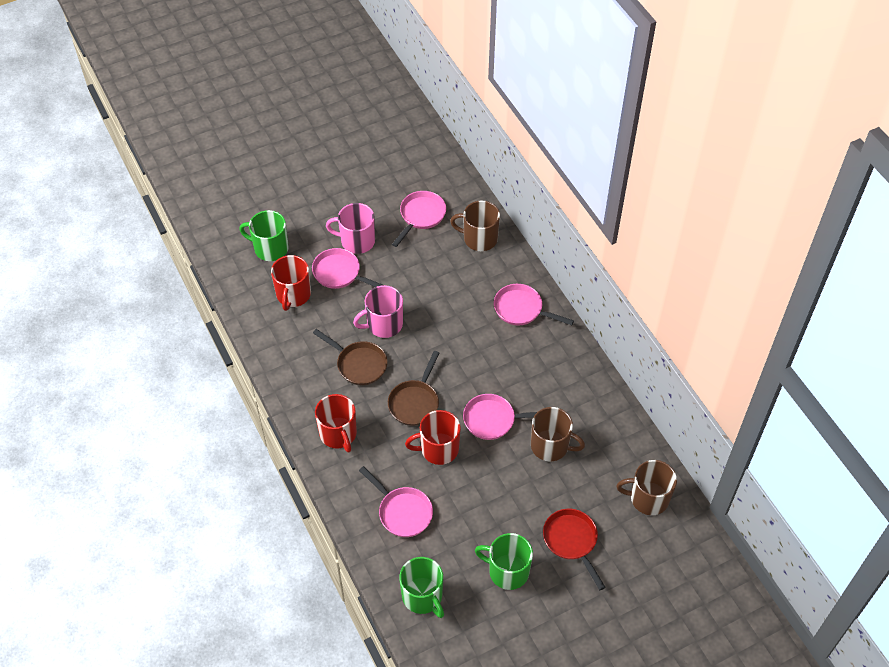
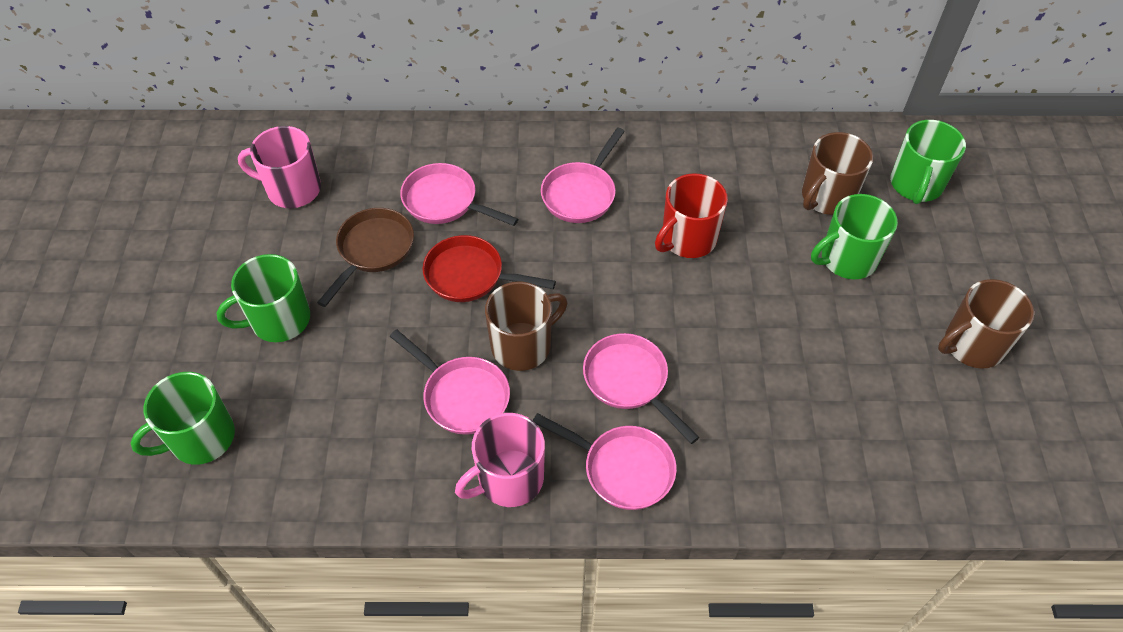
brown pan: [313,329,388,386] [388,351,440,426] = 2 -> [317,208,414,307] = 1
green mug: [239,210,289,261] [399,557,444,618] [475,533,533,590] = 3 -> [130,372,235,465] [216,254,310,342] [811,194,898,279] [890,120,966,204] = 4
red mug: [271,255,311,311] [315,394,357,452] [405,410,461,465] = 3 -> [655,173,728,258] = 1

